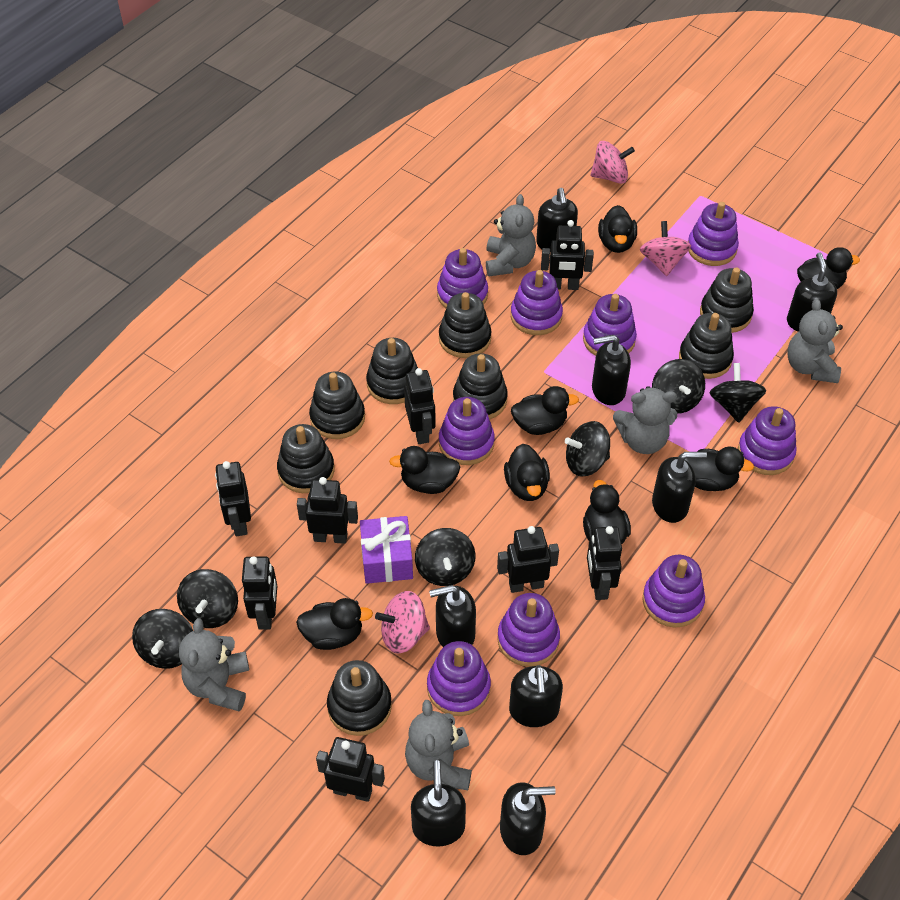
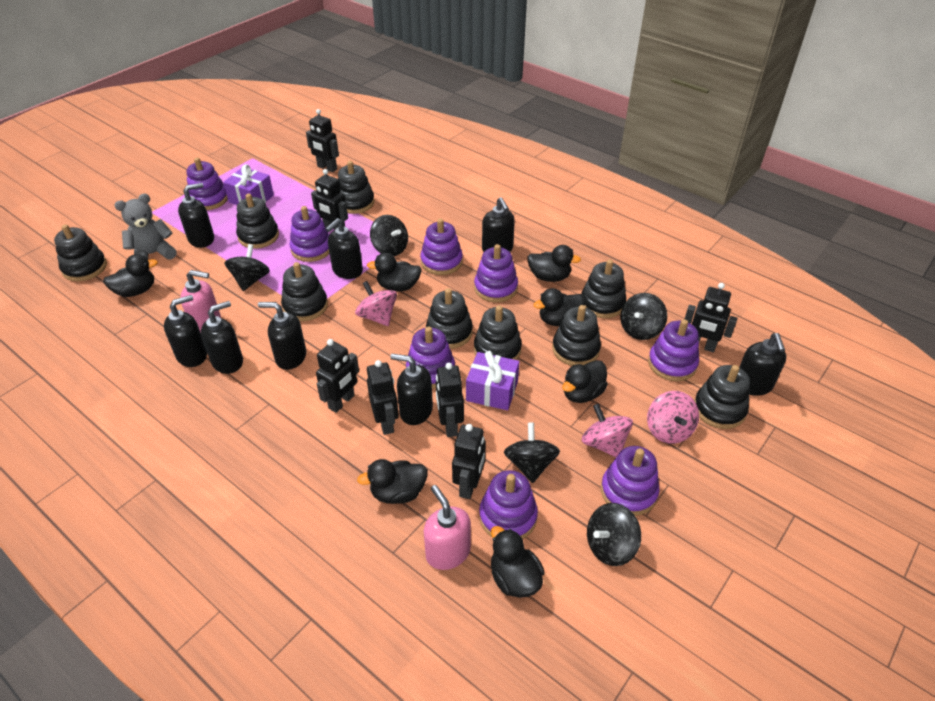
black duck: [296,598,373,650] [389,446,460,494] [504,444,550,501] [511,386,579,435] [583,480,631,544] [598,205,637,253] [685,447,754,491] [797,247,860,289] = 8 -> [103,254,158,297] [357,459,428,504] [367,252,422,291] [491,526,545,598] [527,245,581,282] [533,288,586,326] [562,360,608,403] = 7
black robot: [215,461,251,536] [242,556,277,630] [297,477,358,544] [316,737,385,802] [404,368,436,444] [497,526,559,593] [541,220,594,290] [587,526,622,600] = 8 -> [306,109,339,172] [311,169,348,231] [316,339,359,413] [367,360,399,435] [436,363,464,437] [452,424,486,499] [685,283,737,352] = 7
black spinning top: [132,609,193,669] [177,569,238,628] [415,528,476,586] [565,421,610,476] [652,359,705,414] [709,363,766,423] = 6 -> [224,244,270,291] [370,215,408,256] [504,422,560,483] [587,503,641,566] [620,293,667,340] = 5
black stacking toy: [277,424,335,493] [309,372,365,439] [327,660,392,736] [366,338,418,404] [439,292,492,358] [453,353,508,420] [679,313,734,379] [700,267,754,333] = 8 -> [54,224,107,281] [236,194,279,249] [281,262,328,321] [338,161,374,214] [426,288,473,349] [474,305,522,360] [552,305,601,366] [581,259,626,318] [694,365,750,429] = 9
grey teddy bear: [179,618,249,712] [405,700,472,790] [486,194,536,276] [613,386,677,454] [787,299,843,383] = 5 -> [114,194,177,260] = 1
pink soap dispenser: none = 0 -> [180,270,221,333] [424,485,471,570] = 2
purple gift: [360,516,413,584] = 1 -> [223,164,274,205] [466,351,519,411] = 2
purple stacking toy: [427,641,491,716] [437,248,488,308] [439,397,495,465] [497,593,560,667] [511,270,563,335] [583,294,637,356] [642,555,705,627] [688,202,739,266] [738,406,797,475] = 9 -> [186,158,228,210] [290,206,330,262] [406,326,455,389] [420,218,463,275] [474,244,518,302] [479,470,538,539] [601,446,659,516] [648,319,699,381] = 8

